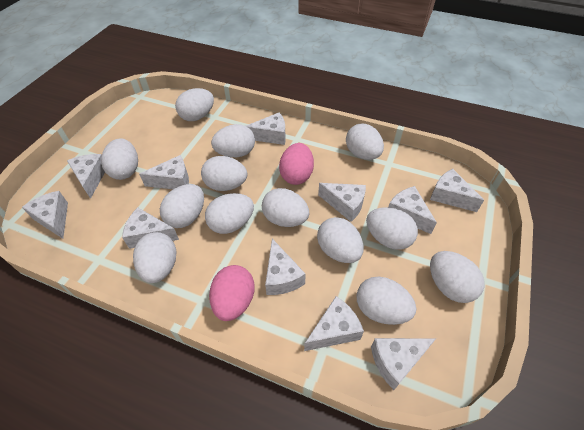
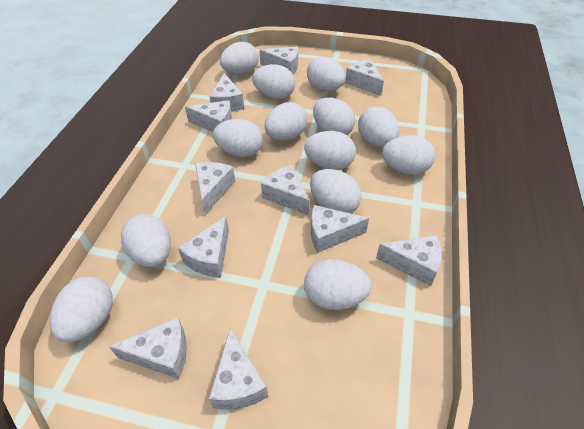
pink egg: [209,265,254,321] [279,143,314,185] = 2 -> none = 0

